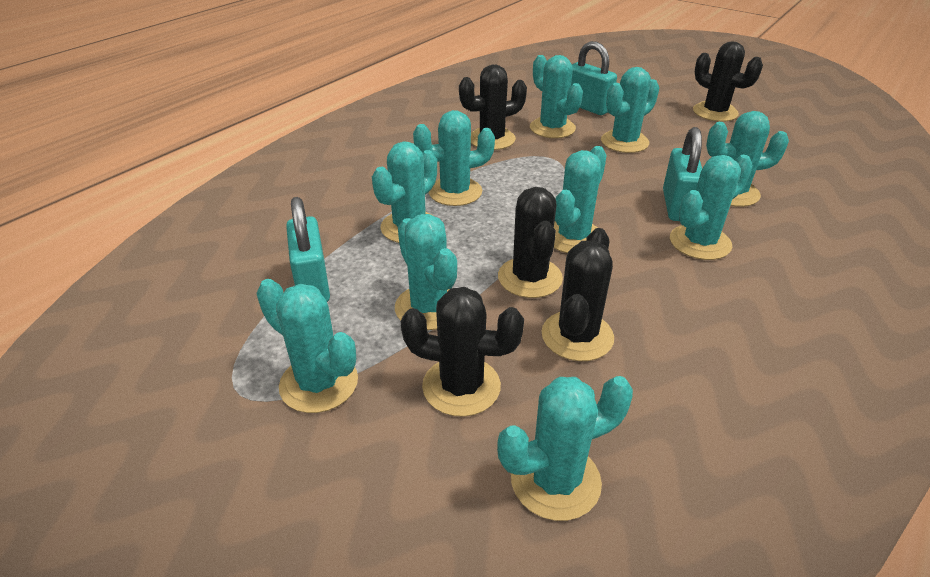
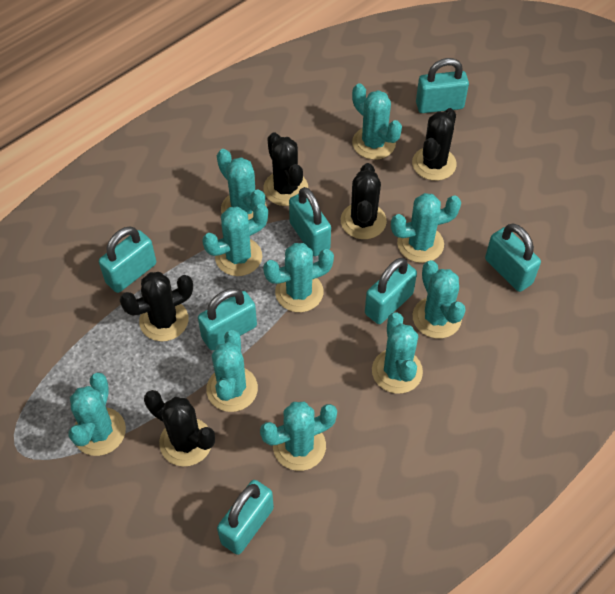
turquoise padlock: [286,197,330,302] [571,41,617,115] [663,127,702,221] = 3 -> [99,226,156,293] [198,288,257,350] [217,480,274,555] [289,187,331,256] [365,258,417,324] [416,58,469,113] [485,223,541,292] = 7

